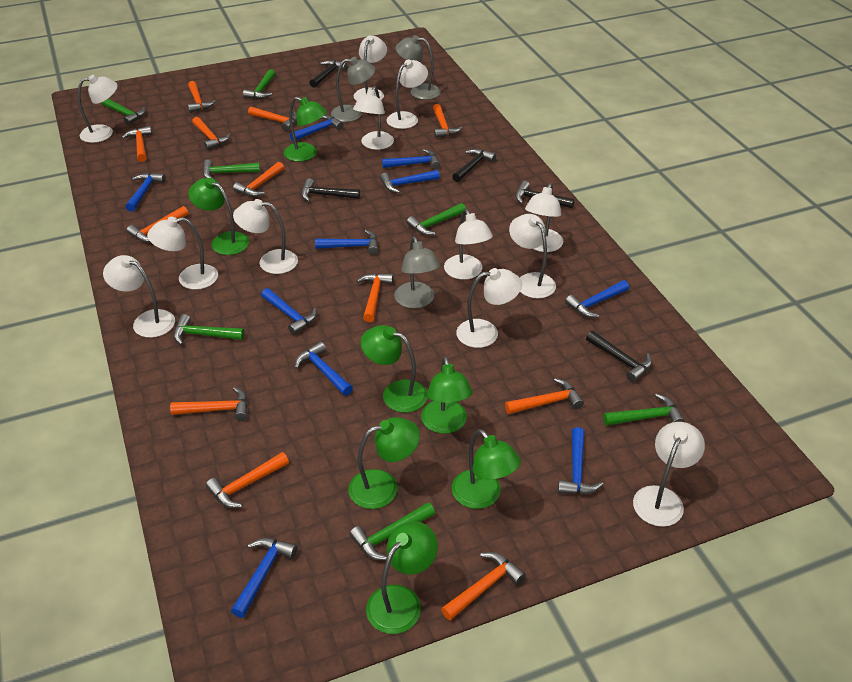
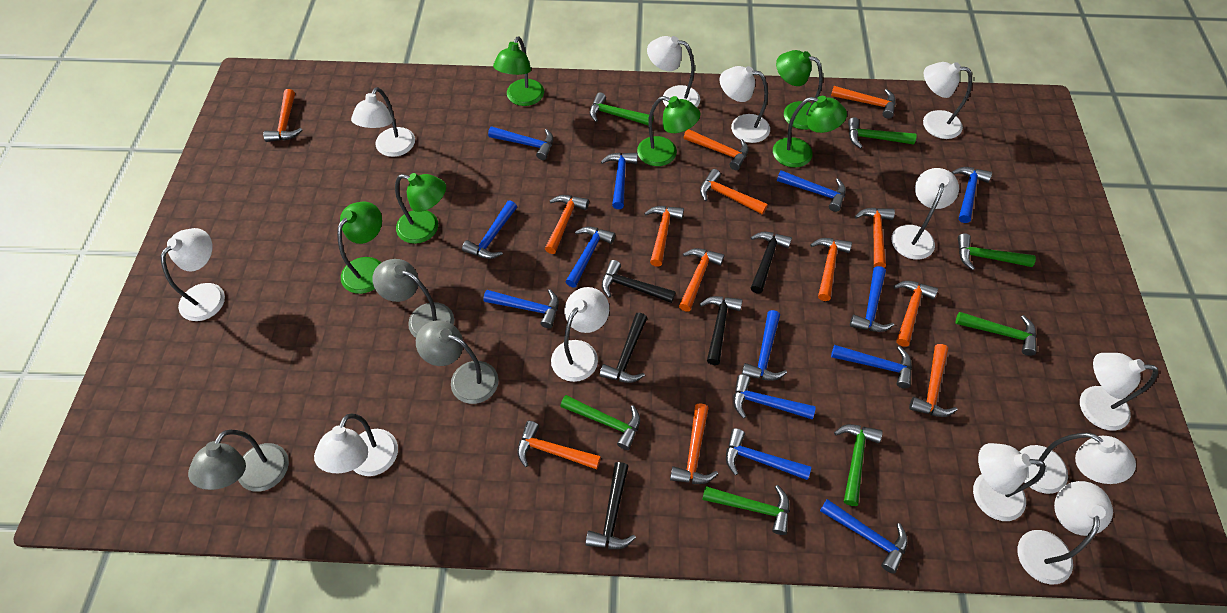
blue hammer: [125,173,166,212] [231,538,297,618] [261,288,317,335] [290,115,344,142] [295,342,353,396] [315,230,378,255] [380,170,440,193] [382,149,440,169] [558,427,604,495] [565,280,629,318] = 10 -> [462,201,517,259] [483,289,559,328] [488,126,553,160] [565,226,615,288] [601,152,638,209] [726,428,811,480] [733,374,816,419] [742,310,787,381] [777,170,846,212] [820,499,908,574] [831,345,912,388] [850,266,894,332] [951,167,992,223] = 13
green lamp: [188,178,249,255] [284,97,327,162] [348,417,420,509] [361,325,428,413] [366,521,438,634] [421,356,473,434] [452,429,521,509] = 7 -> [337,202,382,294] [395,173,446,244] [493,36,544,106] [637,96,700,166] [773,96,847,168] [776,50,823,130] = 6
orange hammer: [122,126,152,162] [127,206,189,242] [170,387,248,421] [188,81,216,113] [192,117,230,150] [206,452,289,508] [233,162,284,197] [248,106,297,131] [357,273,393,322] [433,104,462,138] [441,552,526,621] [505,378,584,414] = 12 -> [263,89,302,142] [517,421,601,469] [545,195,589,254] [644,206,684,267] [670,403,718,484] [679,248,724,312] [684,129,748,170] [700,169,768,215] [810,238,852,301] [831,86,896,118] [855,208,895,268] [894,281,938,346] [909,344,958,417] = 13

